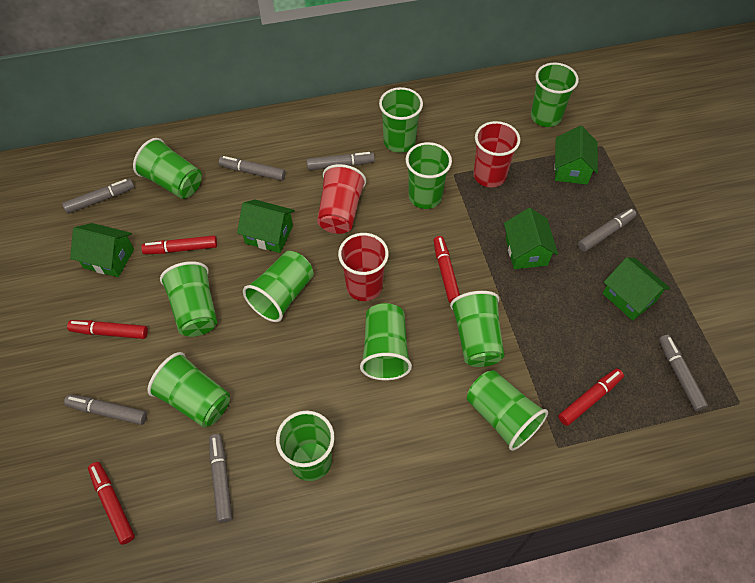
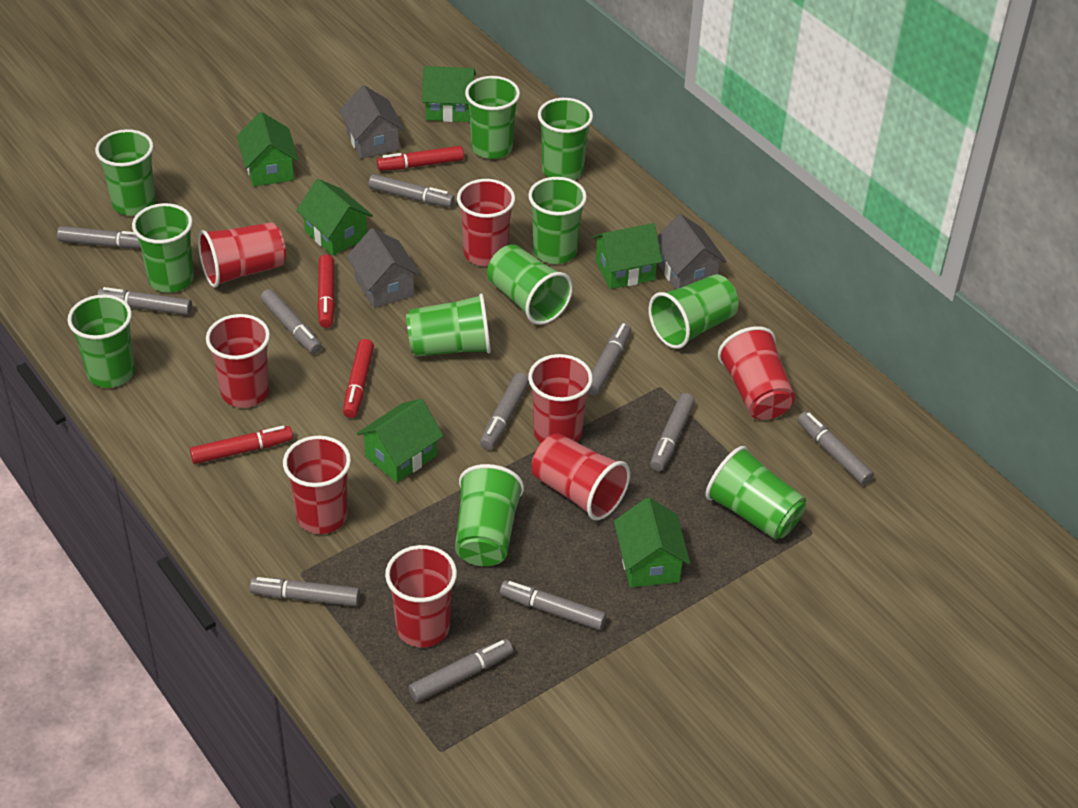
green house: [70,223,134,277] [237,200,295,253] [504,208,558,269] [554,126,598,185] [603,257,670,321] = 5 -> [237,112,298,187] [296,179,373,256] [357,399,443,483] [422,66,476,122] [592,223,663,289] [614,498,690,588] = 6
grey house: none = 0 -> [339,85,405,159] [347,228,420,308] [657,214,727,290] = 3
grey marker: [62,179,135,214] [64,394,147,425] [209,434,232,523] [219,156,286,181] [306,152,375,170] [578,208,636,252] [659,335,708,411] = 7 -> [57,226,141,248] [97,287,192,315] [250,577,360,606] [260,289,322,354] [368,174,455,207] [408,639,513,702] [480,373,529,450] [500,580,606,630] [588,323,631,395] [650,393,695,471] [798,412,874,485] = 11
red cup: [317,164,366,234] [338,233,389,301] [473,121,520,187] = 3 -> [198,222,286,288] [206,314,270,408] [283,436,351,534] [385,545,457,648] [457,179,515,266] [528,354,593,443] [532,433,630,520] [718,326,795,420] = 8
red marker: [67,320,148,339] [88,462,135,545] [141,235,217,254] [433,236,460,303] [558,368,624,426] = 5 -> [190,425,293,464] [317,255,335,328] [343,339,374,418] [377,146,464,171] = 4

